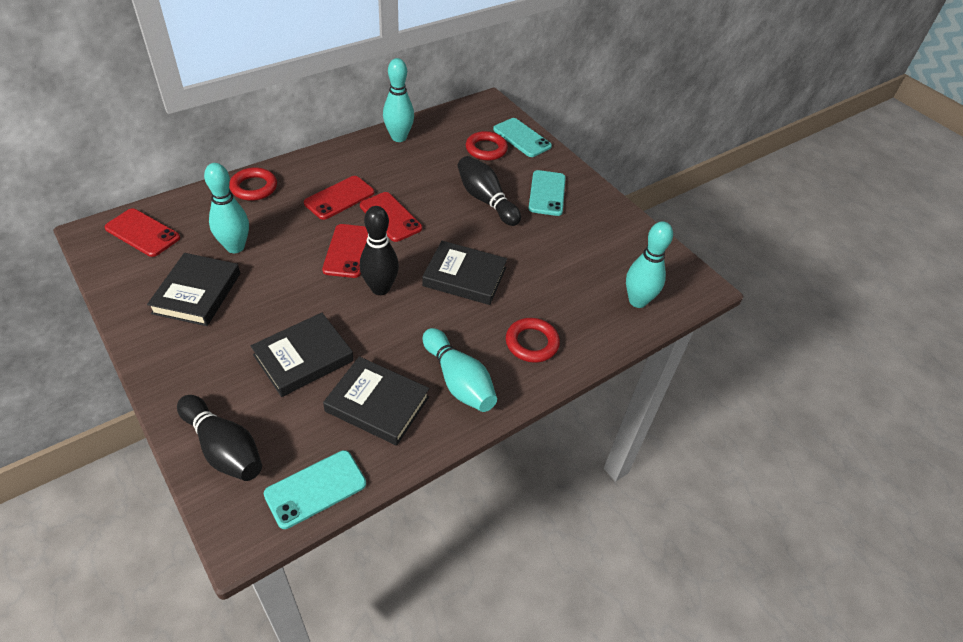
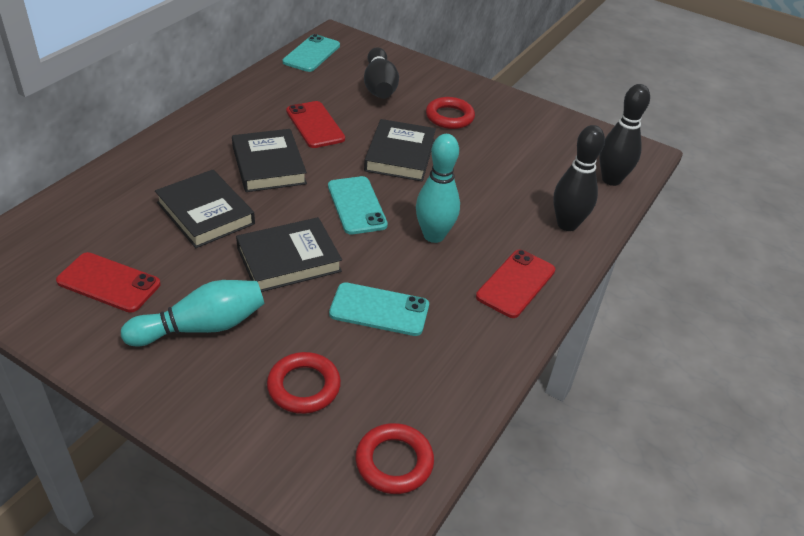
red phone: [104,208,180,257] [304,176,374,220] [322,224,368,278] [360,192,422,242] = 4 -> [56,252,160,313] [286,101,345,148] [476,250,555,318] = 3
turquoise bowling pin: [204,163,249,253] [383,58,414,142] [423,328,497,412] [626,221,673,308] = 4 -> [121,280,265,346] [416,134,460,243] = 2

